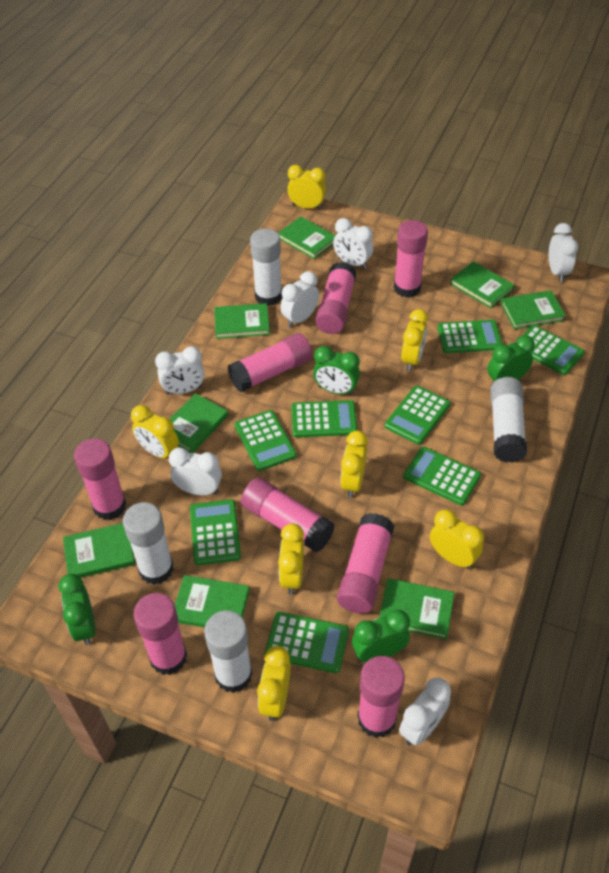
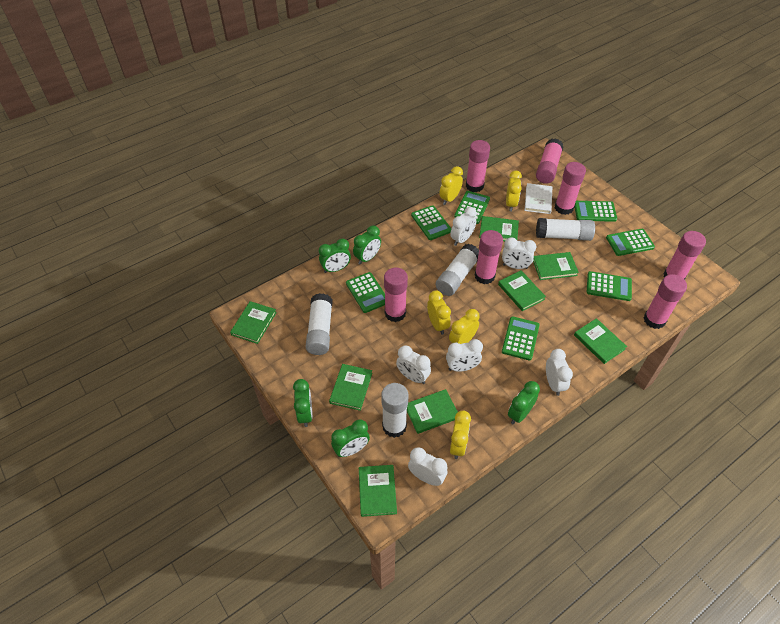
green calculator: [190,499,241,565] [234,410,297,471] [265,612,349,673] [291,400,357,437] [385,386,450,445] [403,447,481,505] [437,320,503,353] [516,325,585,375] = 8 -> [346,272,385,313] [411,205,452,240] [454,191,490,224] [502,316,540,361] [575,201,617,222] [587,271,632,301] [606,229,655,256] = 7
green clock: [59,574,95,645] [313,346,360,395] [352,610,410,662] [487,335,535,385] = 4 -> [293,379,313,427] [319,239,351,273] [331,420,370,457] [353,225,381,265] [508,381,540,424] = 5
pink glue stick: [74,438,126,520] [133,593,187,675] [228,333,312,392] [241,477,335,553] [316,262,357,334] [337,513,394,614] [357,656,405,738] [394,220,428,298] = 8 -> [384,268,408,322] [466,140,490,192] [475,230,503,284] [536,138,564,184] [555,162,586,215] [643,274,687,329] [663,231,706,280] = 7
white book: none = 0 -> [524,183,552,214] = 1
yellow clock: [131,405,179,458] [257,646,291,721] [278,523,304,595] [287,165,326,209] [340,431,368,498] [401,309,428,371] [430,509,484,569] = 7 -> [427,290,451,335] [439,166,463,205] [449,309,480,344] [450,411,471,459] [506,170,522,211] = 5

